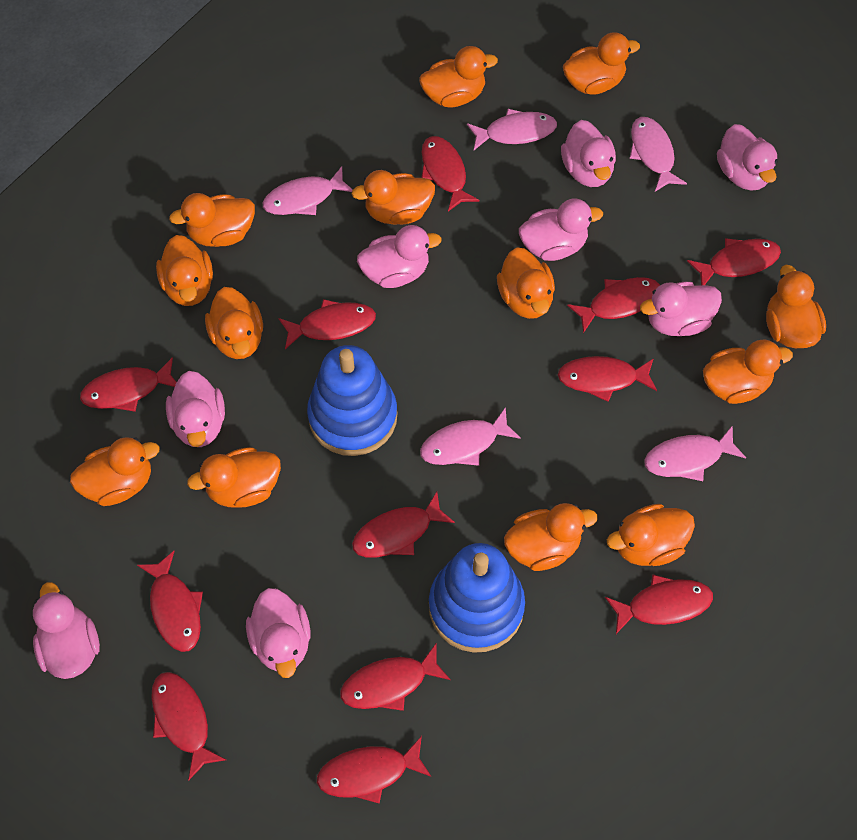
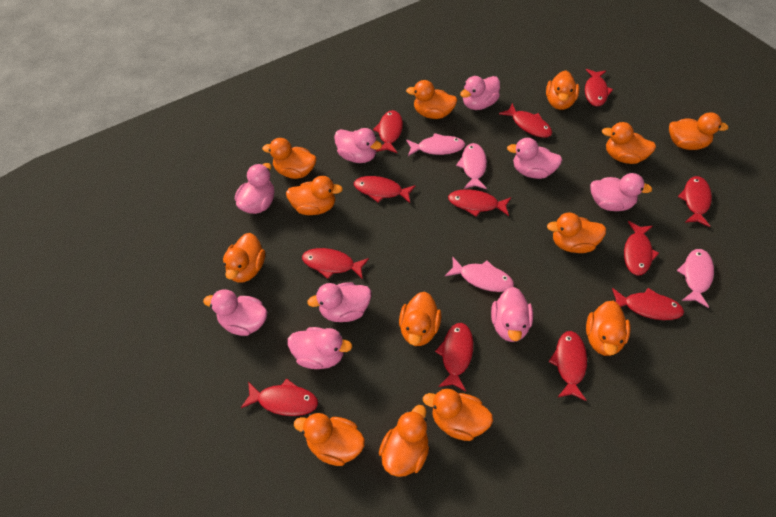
blue stacking toy: [307,345,397,456] [429,543,525,653] = 2 -> none = 0
pink duck: [33,582,100,679] [166,371,225,447] [246,588,311,678] [357,225,442,288] [519,198,603,261] [561,120,616,187] [640,282,722,336] [717,124,778,191] = 8 -> [203,289,267,336] [235,163,274,214] [288,327,352,369] [307,282,371,322] [334,128,382,163] [460,76,500,110] [491,287,533,342] [507,138,562,179] [590,173,652,211] = 9
pink fish: [263,167,353,215] [420,407,521,466] [467,109,557,150] [630,117,687,192] [644,425,746,481] = 5 -> [406,133,465,156] [445,257,514,292] [456,143,487,189] [677,249,714,308] = 4

